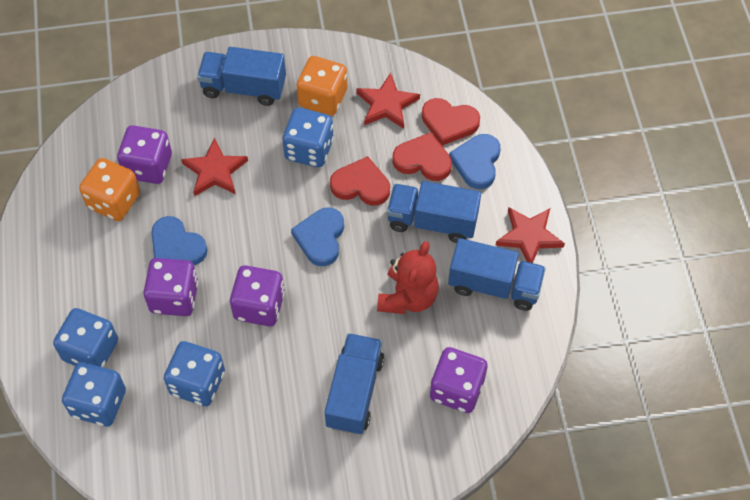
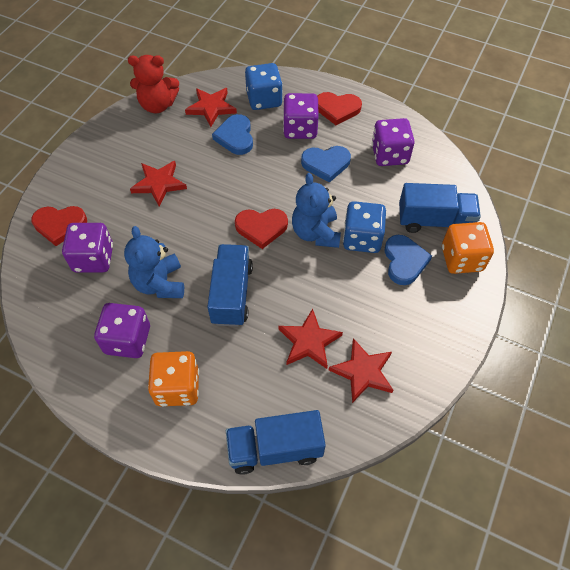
blue dice: [53,308,118,367] [62,362,126,426] [164,341,225,406] [283,108,334,167] = 4 -> [245,63,283,110] [343,201,386,253] = 2
blue teddy bear: none = 0 -> [124,226,184,298] [292,173,341,248] = 2
blue truck: [197,47,286,106] [325,333,385,435] [387,181,481,243] [448,238,546,311] = 4 -> [207,244,253,327] [226,410,326,475] [399,183,481,233] = 3
red star: [181,138,248,196] [356,73,420,129] [495,207,565,263] = 3 -> [130,161,187,207] [185,88,237,127] [279,309,343,369] [329,338,393,403] = 4

